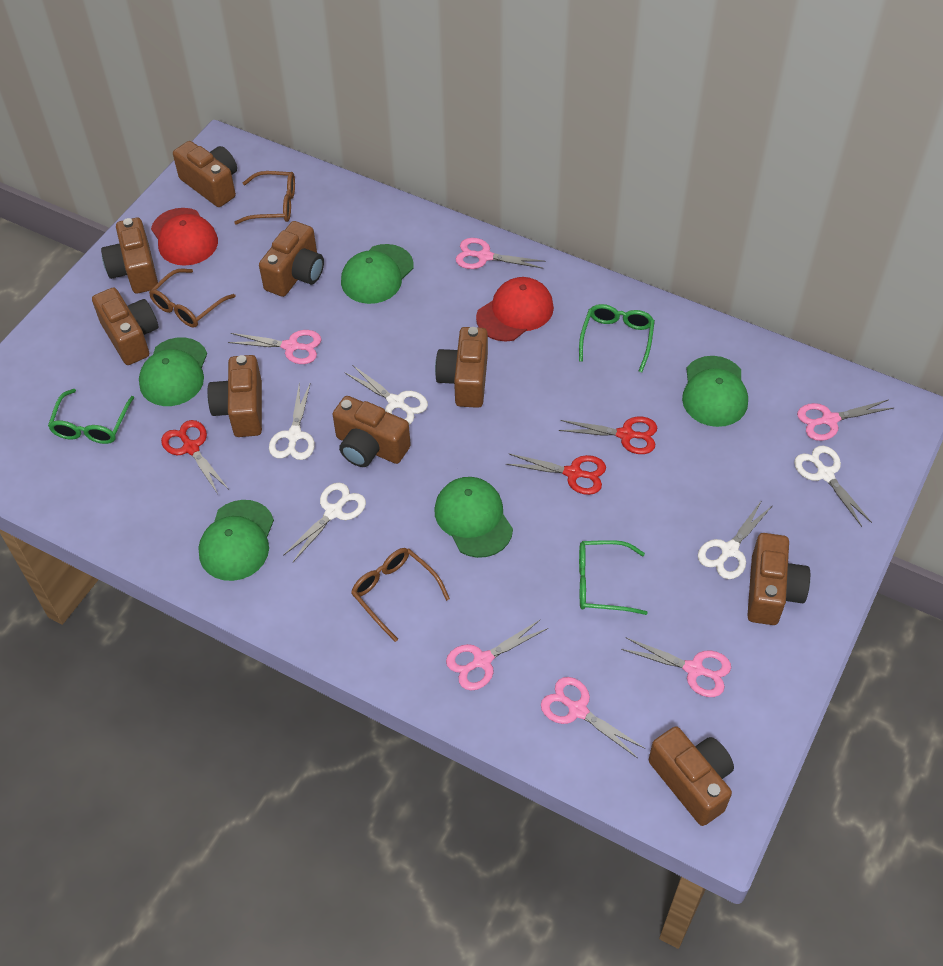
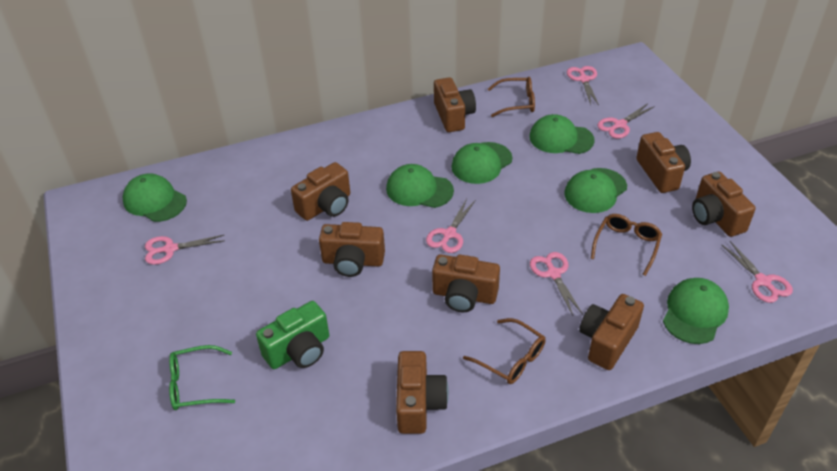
brown camera: [92,288,158,365] [101,218,158,294] [173,141,237,207] [208,355,262,437] [259,221,324,297] [332,396,411,467] [435,327,488,408] [649,726,734,826] [747,533,810,625] = 9 -> [291,162,350,221] [319,222,385,277] [396,351,449,434] [432,254,500,312] [434,77,476,132] [579,294,644,370] [636,132,691,193] [692,172,756,237] = 8
green camera: none = 0 -> [256,301,329,369] = 1
green cap: [139,337,207,406] [198,500,274,581] [341,244,414,304] [434,477,513,558] [682,356,748,427] = 5 -> [123,173,187,222] [386,164,454,208] [451,142,513,184] [529,114,594,154] [564,168,627,213] [663,278,729,344] = 6
green glasses: [48,389,134,444] [579,304,655,372] [579,540,647,615] = 3 -> [169,345,235,410] = 1
red cap: [151,208,218,266] [476,277,554,342] = 2 -> none = 0
red scissors: [161,420,228,494] [506,454,606,495] [559,417,657,454] = 3 -> none = 0
white scissors: [269,382,315,460] [283,483,366,562] [344,365,428,425] [698,500,773,579] [794,446,872,527] = 5 -> none = 0

